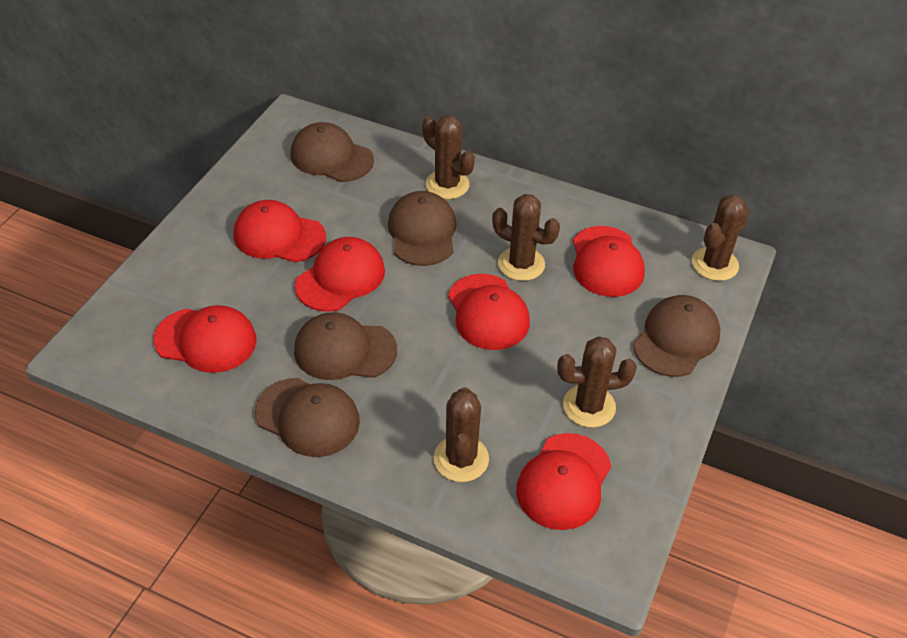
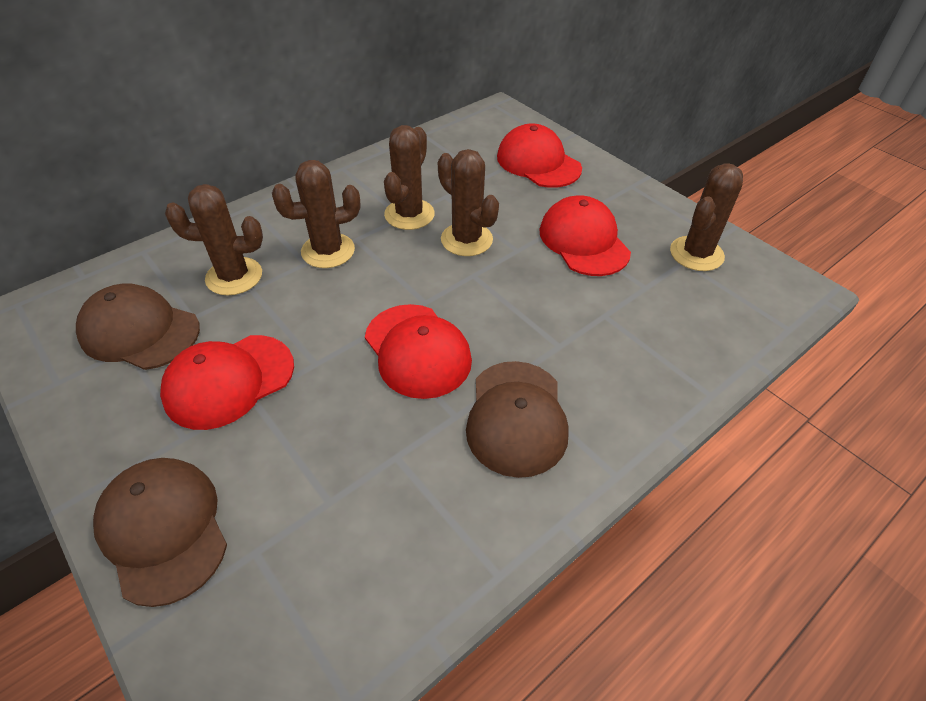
brown cap: [255,378,360,457] [291,122,374,182] [294,312,397,380] [388,191,456,266] [633,295,720,377] = 5 -> [76,283,200,370] [93,458,227,607] [466,361,569,478] = 3
red cap: [154,305,257,373] [234,200,326,262] [295,237,385,312] [448,274,530,350] [516,433,611,530] [573,226,645,297] = 6 -> [160,335,294,430] [365,304,472,399] [497,123,582,188] [539,195,631,276] = 4

